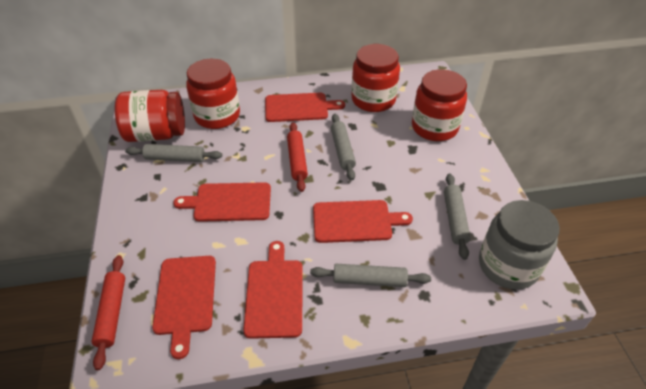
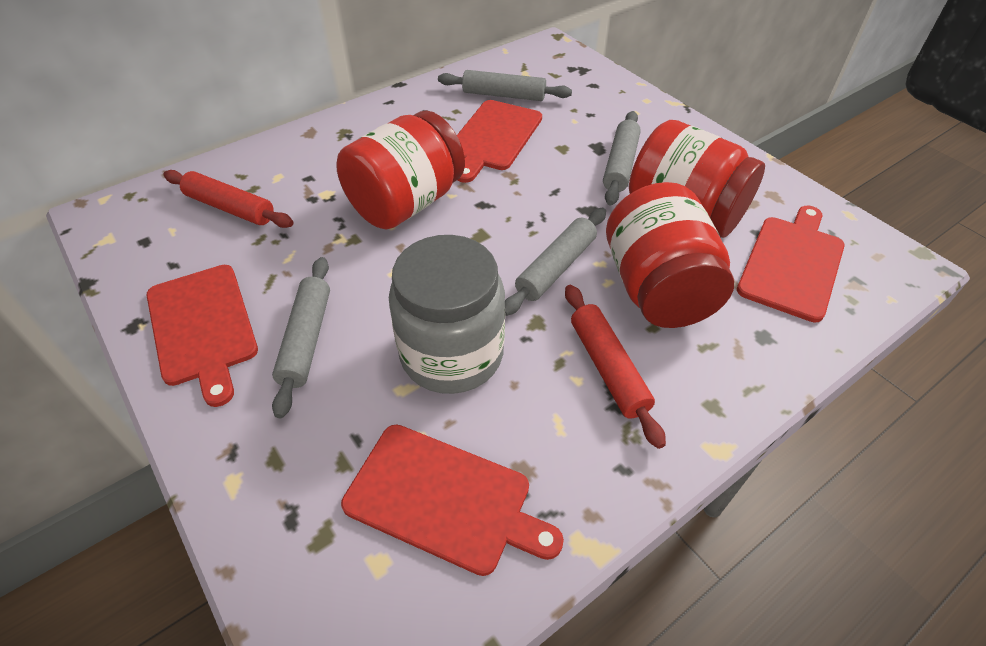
red cutting board: [152,256,216,359] [173,182,271,222] [243,241,303,339] [265,93,345,122] [313,200,413,243] = 5 -> [147,265,258,407] [341,424,564,576] [457,100,542,183] [737,206,844,322] = 4
red jar: [115,90,185,142] [186,59,240,129] [351,44,400,112] [412,69,467,141] = 4 -> [336,111,465,229] [606,182,734,328] [629,120,765,238] = 3

